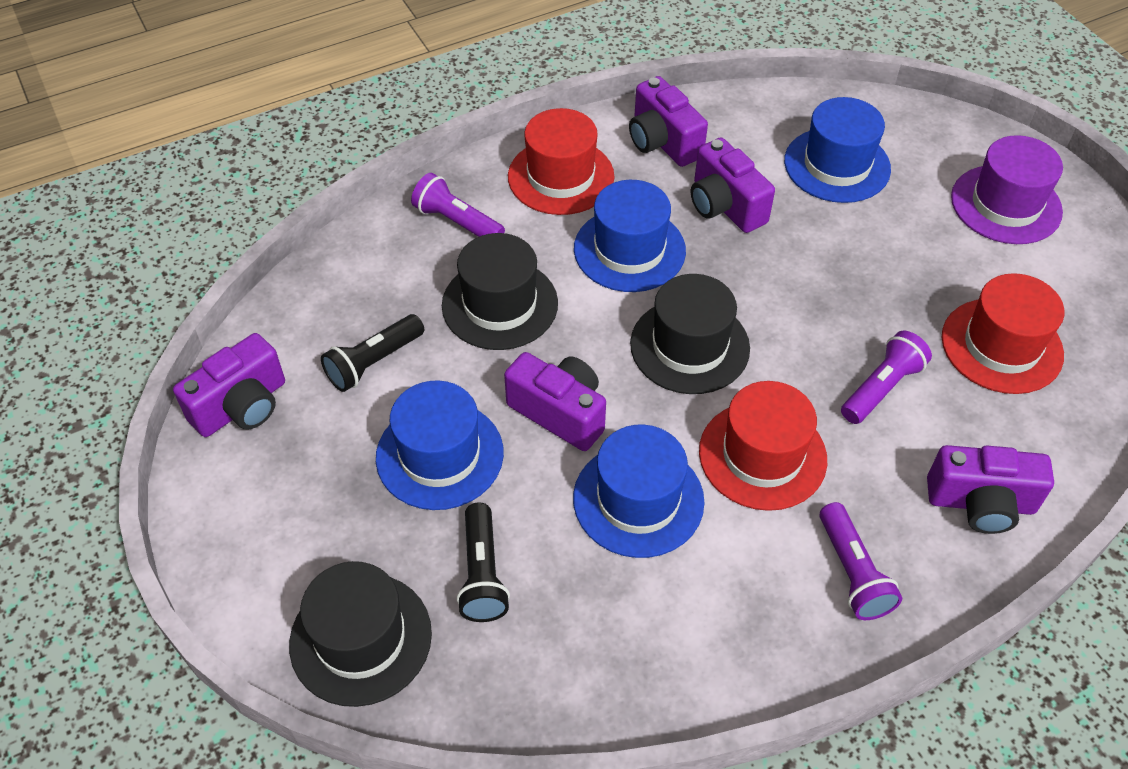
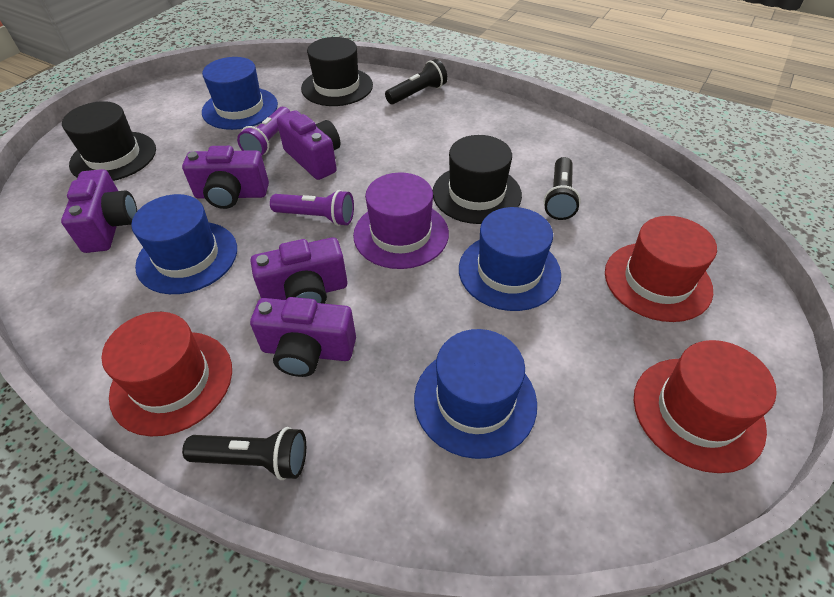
black flashlight: [321,314,425,392] [457,503,510,622] = 2 -> [182,427,306,480] [385,59,447,104] [544,157,581,220] = 3
purple flashlight: [411,173,505,237] [819,502,902,620] [841,331,932,424] = 3 -> [237,107,291,155] [270,190,354,226] = 2

